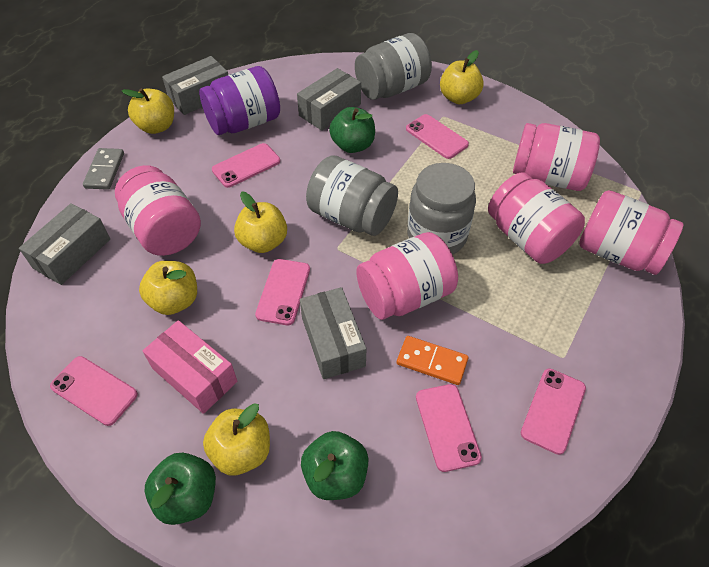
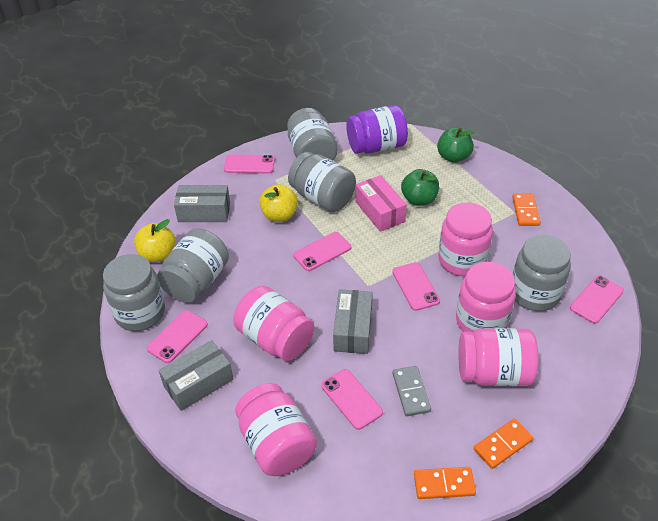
green apple: [145,453,216,525] [301,431,369,500] [329,107,375,153] = 3 -> [401,169,439,206] [437,128,475,163] = 2
grey box: [19,203,110,285] [162,56,228,115] [297,68,361,131] [300,287,366,379] = 4 -> [159,340,233,411] [174,185,230,222] [333,289,373,354] = 3
grey jar: [306,156,398,236] [355,33,432,100] [407,163,476,255] = 3 -> [103,254,165,331] [157,228,229,303] [287,108,338,160] [288,152,356,212] [513,235,571,311] = 5
orange domino: [397,336,469,385] = 1 -> [414,467,476,499] [474,419,533,469] [512,194,541,226] = 3
yellow apple: [122,88,174,134] [139,261,197,315] [203,403,270,476] [234,192,287,253] [440,50,484,104] = 5 -> [134,219,176,262] [259,184,298,222] = 2

